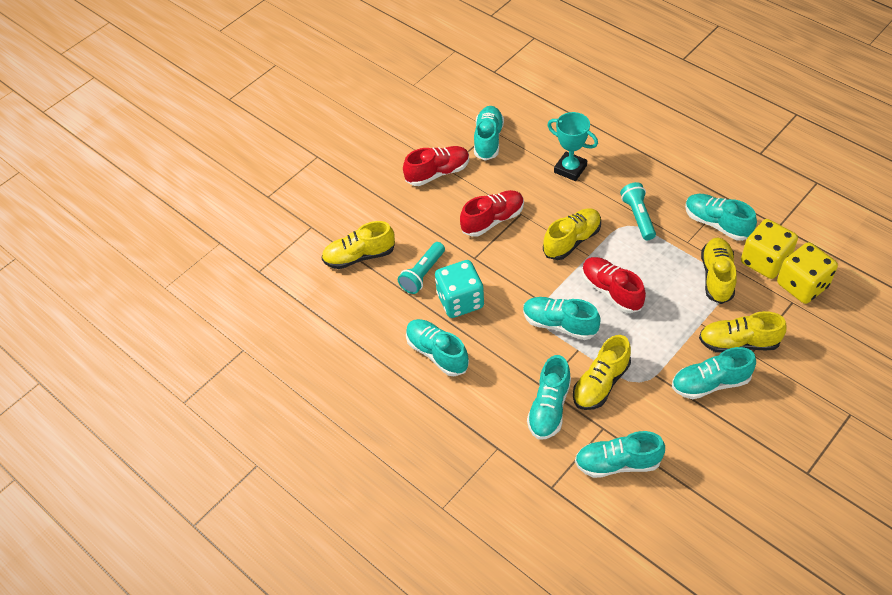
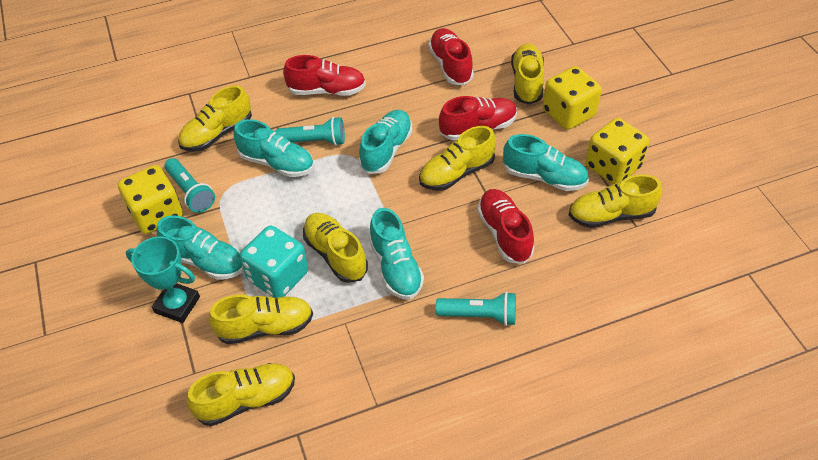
red shoe: [403,146,469,186] [460,190,524,237] [582,257,646,313] = 3 -> [283,55,366,96] [428,28,474,85] [439,96,517,141] [477,189,534,264] = 4
turquoise flashlight: [398,242,445,294] [620,182,656,240] = 2 -> [164,158,215,213] [275,117,345,146] [436,292,516,326] = 3
turquoise shoe: [406,319,469,376] [474,106,504,161] [523,297,601,340] [527,355,571,440] [575,431,665,478] [672,347,756,399] [685,194,757,241] = 7 -> [157,215,243,280] [233,119,314,177] [359,110,412,174] [369,208,424,300] [503,134,589,191] = 5
yellow dice: [741,219,798,279] [777,242,838,304] = 2 -> [118,165,183,234] [543,66,602,130] [585,118,649,184] = 3
yellow shoe: [321,221,395,269] [543,208,601,260] [573,335,631,410] [699,311,787,353] [701,238,737,304] = 5 -> [178,85,252,152] [187,363,295,426] [209,294,313,344] [303,213,368,283] [419,126,496,190] [511,43,544,105] [569,174,662,228] = 7

